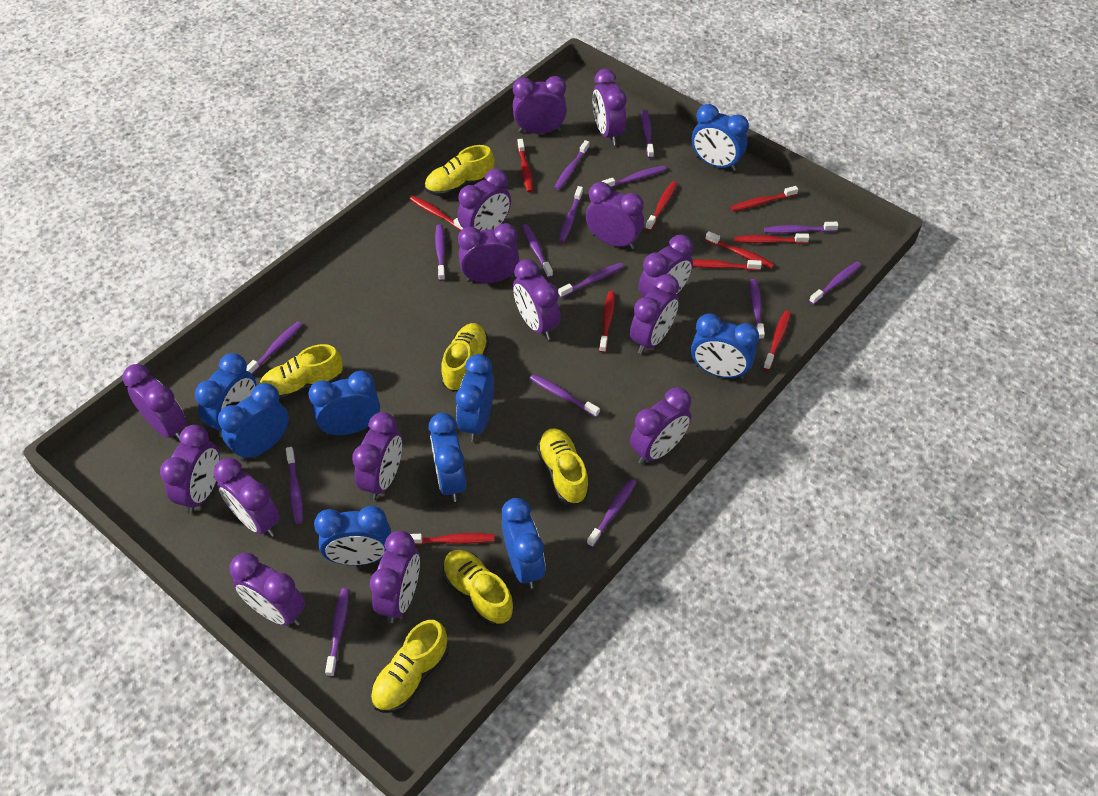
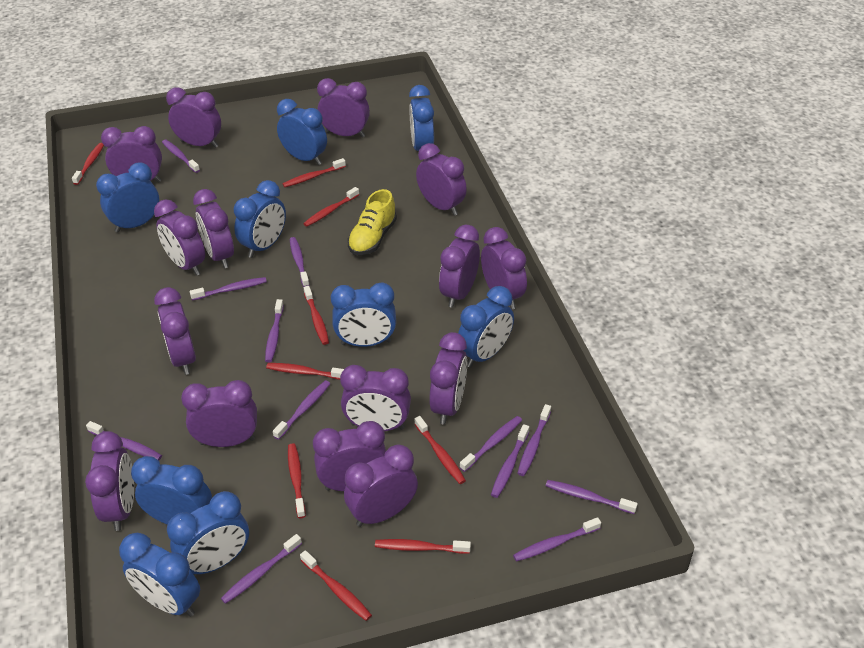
purple toothbrush: [246,322,302,375] [286,447,303,524] [325,588,349,677] [435,224,446,281] [522,224,553,278] [530,374,600,417] [554,140,590,190] [558,263,624,298] [559,186,583,242] [587,479,637,547] [602,166,667,188] [641,110,654,158] [750,279,765,340] [764,222,839,233] [809,262,861,305] = 15 -> [86,421,162,460] [162,140,200,173] [190,277,267,301] [221,534,302,604] [265,299,284,362] [273,380,330,440] [290,237,310,287] [460,416,522,472] [491,424,529,498] [513,517,601,562] [517,404,551,476] [546,480,638,514] = 12
red toothbrush: [410,196,463,231] [410,533,495,545] [517,139,533,192] [599,291,615,353] [646,181,677,231] [693,260,762,270] [705,231,774,269] [731,186,798,211] [734,233,809,244] [763,311,791,370] = 10 -> [72,143,104,185] [266,363,344,380] [283,158,346,187] [288,443,306,518] [300,550,372,621] [303,187,359,227] [304,286,329,345] [375,539,471,554] [415,416,466,484] = 9
yellow shoe: [260,344,343,401] [371,620,449,713] [425,145,494,197] [441,323,489,392] [443,550,514,626] [537,428,589,504] = 6 -> [348,189,397,255] = 1

